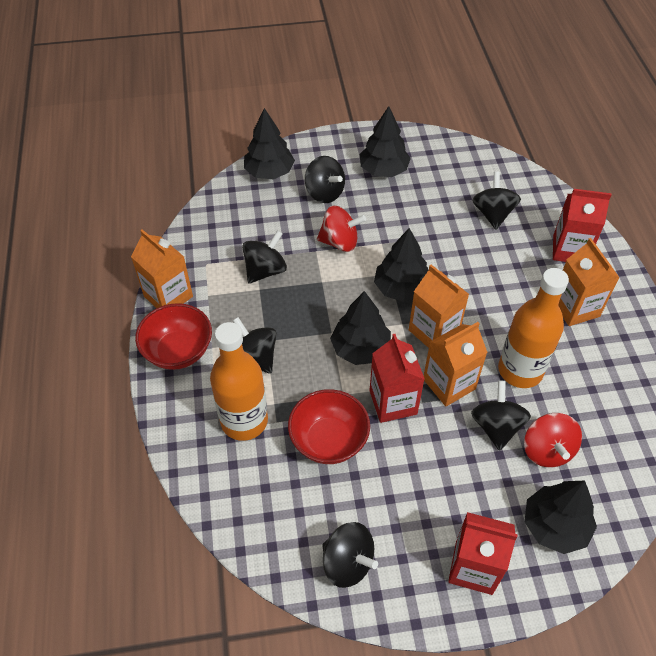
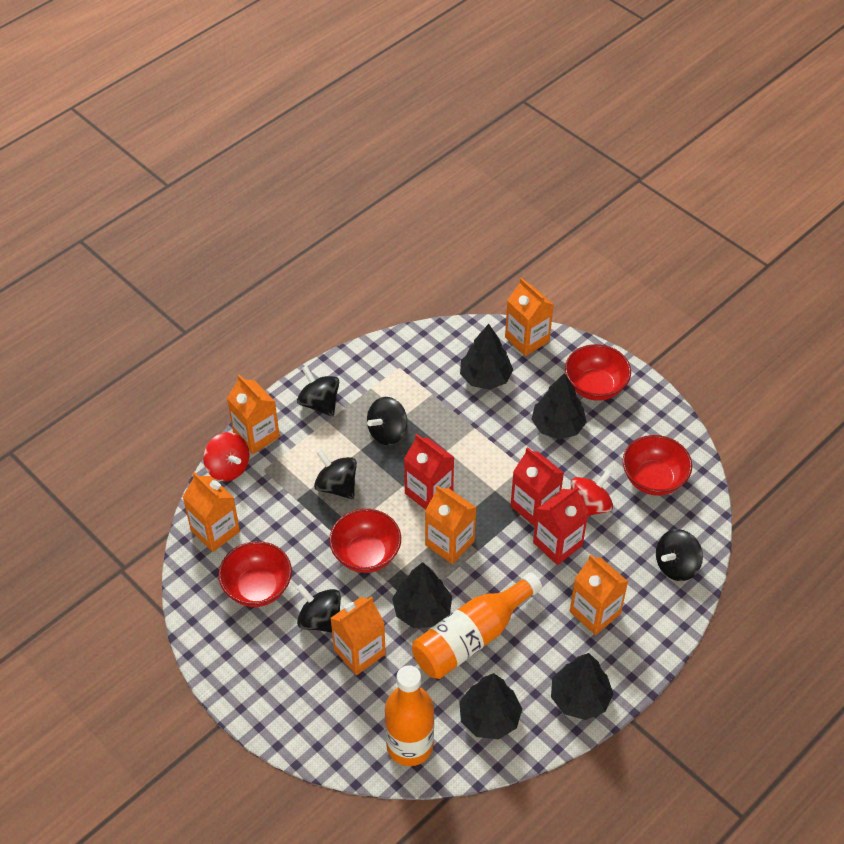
black spinning top: [232,317,277,374] [242,230,287,284] [305,156,345,203] [322,522,378,588] [471,381,531,451] [472,172,521,230] = 6 -> [296,584,341,633] [297,365,339,417] [314,449,357,499] [367,397,407,445] [656,529,703,581] = 5
orange carton: [131,229,193,308] [409,264,469,348] [424,322,488,407] [558,238,620,326] = 4 -> [183,472,240,552] [227,375,280,454] [331,596,386,675] [425,485,477,564] [505,278,554,356] [570,555,628,635] = 6
red bowl: [135,303,212,370] [288,389,370,464] = 2 -> [219,541,292,607] [329,509,401,573] [565,344,631,401] [623,435,692,496] = 4

